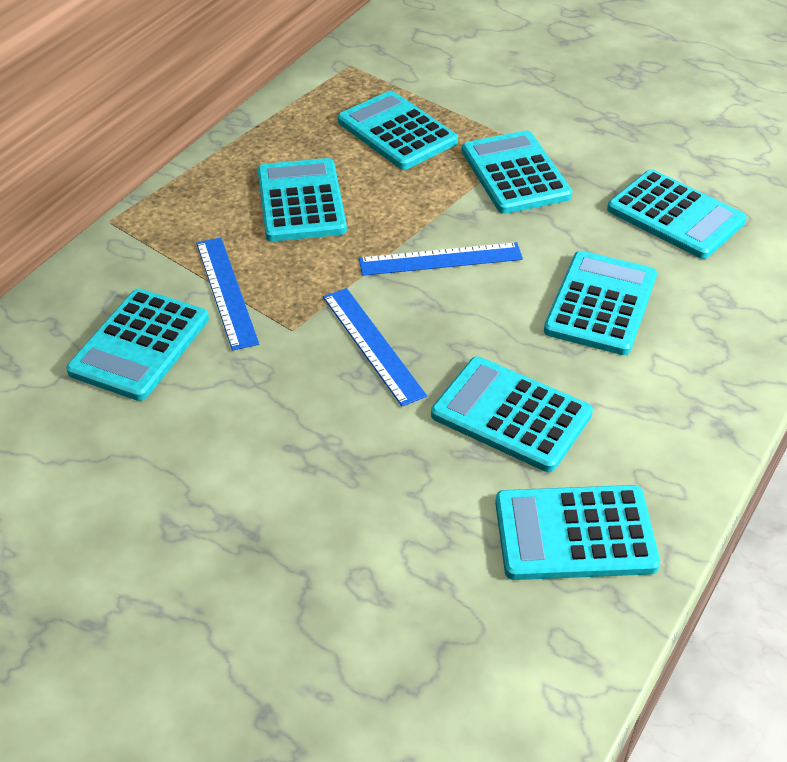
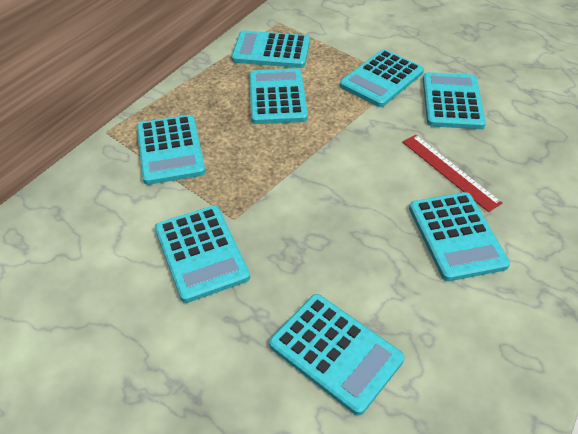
blue ruler: [196,238,259,351] [323,288,427,406] [359,242,523,276] = 3 -> none = 0
red ruler: none = 0 -> [402,135,502,212] = 1

